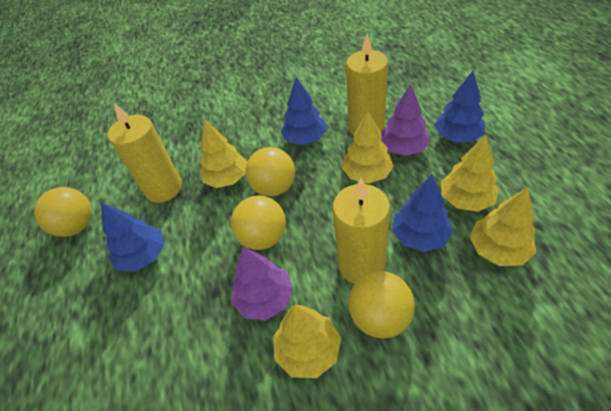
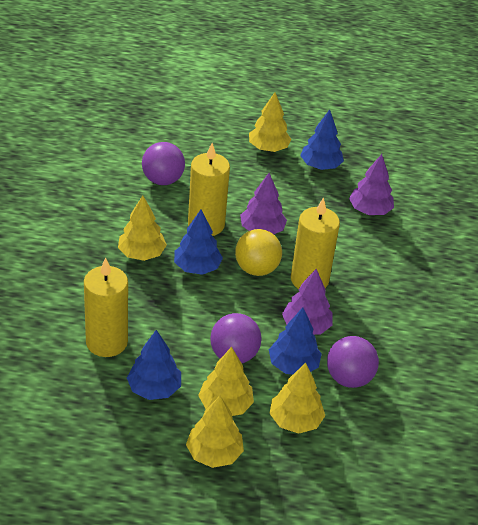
purple ball: none = 0 -> [142,142,185,185] [210,313,262,363] [327,336,379,388] = 3
purple tree: [231,247,293,321] [381,84,431,156] = 2 -> [240,173,287,234] [282,269,333,335] [349,154,394,215] = 3
yellow ball: [34,187,92,237] [231,195,286,250] [246,147,295,197] [348,271,415,338] = 4 -> [235,229,282,276] = 1

